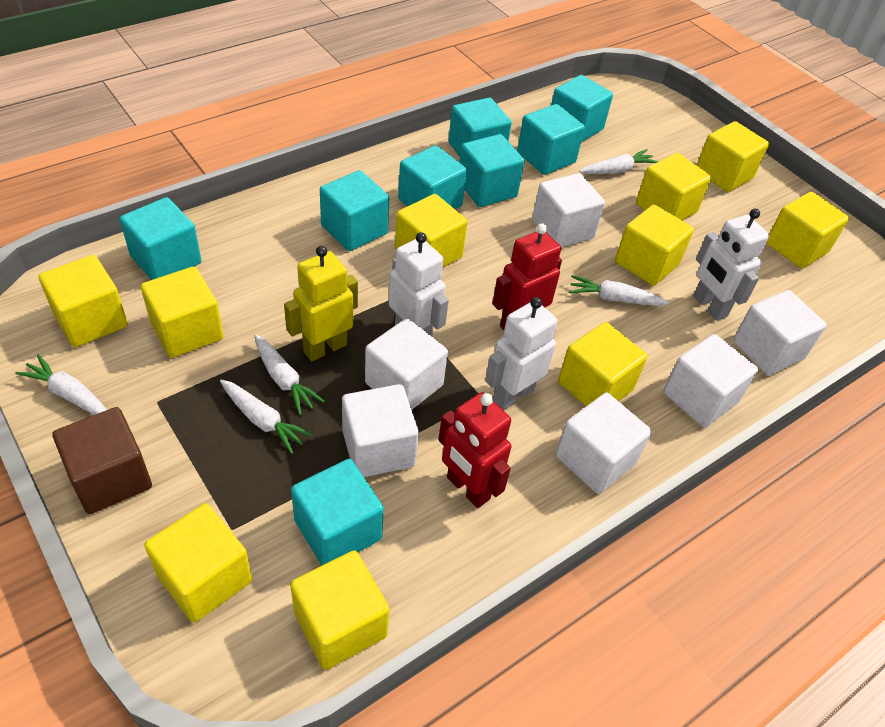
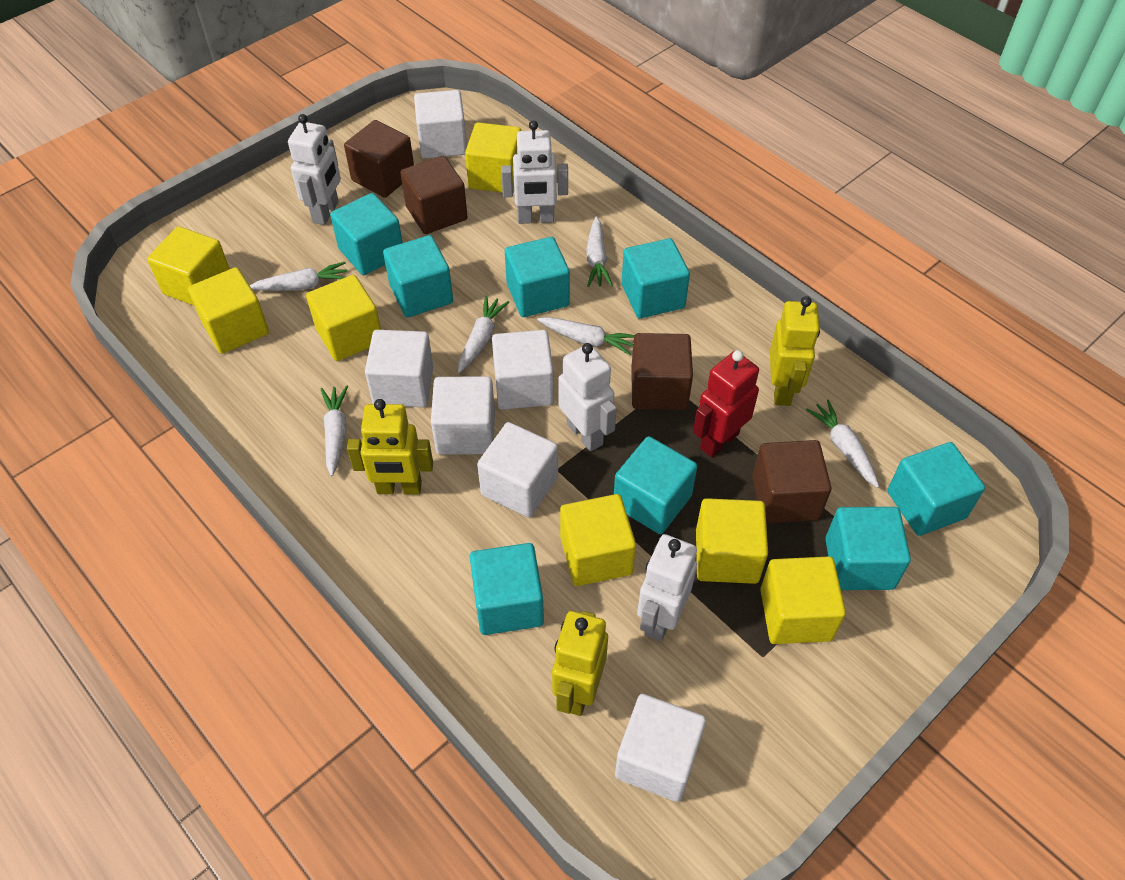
brown cube: [52,407,152,514] = 1 -> [344,120,414,198] [400,156,467,234] [631,333,693,410] [752,440,832,523] = 4
red robot: [438,392,511,508] [492,223,562,330] = 2 -> [693,350,759,457] = 1
white carrot: [15,354,107,415] [220,379,313,454] [254,334,325,415] [569,275,669,306] [579,149,658,174] = 5 -> [250,262,347,291] [321,385,348,476] [458,295,509,373] [537,317,635,355] [586,217,613,287] [806,400,879,488] = 6
white robot: [388,232,449,336] [485,297,557,410] [693,209,769,321] = 3 -> [288,114,341,225] [501,120,568,224] [558,343,617,452] [637,534,697,641] = 4
yellow cube: [39,255,128,347] [141,266,223,358] [144,503,252,623] [290,550,390,670] [395,194,467,267] [558,322,648,406] [615,205,694,286] [636,153,712,221] [697,121,769,192] [767,192,849,269] = 10 -> [147,226,230,306] [188,267,269,354] [306,275,381,361] [465,122,521,193] [560,494,636,586] [696,498,768,584] [760,557,846,644] = 7
yellow robot: [284,246,358,362] = 1 -> [347,399,433,495] [552,611,608,716] [770,296,820,406] = 3

